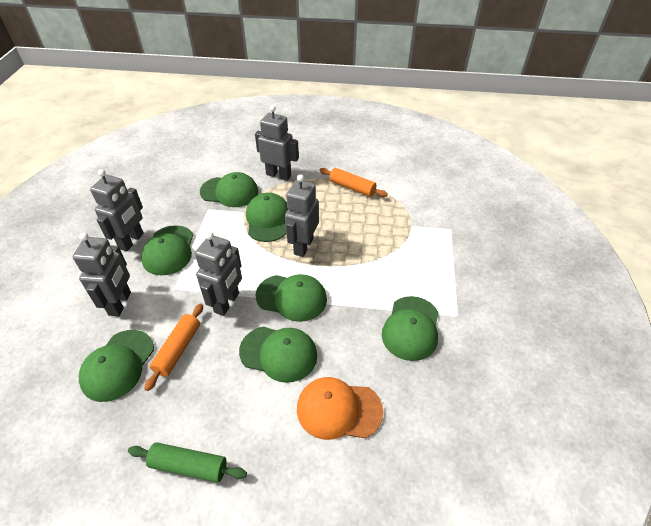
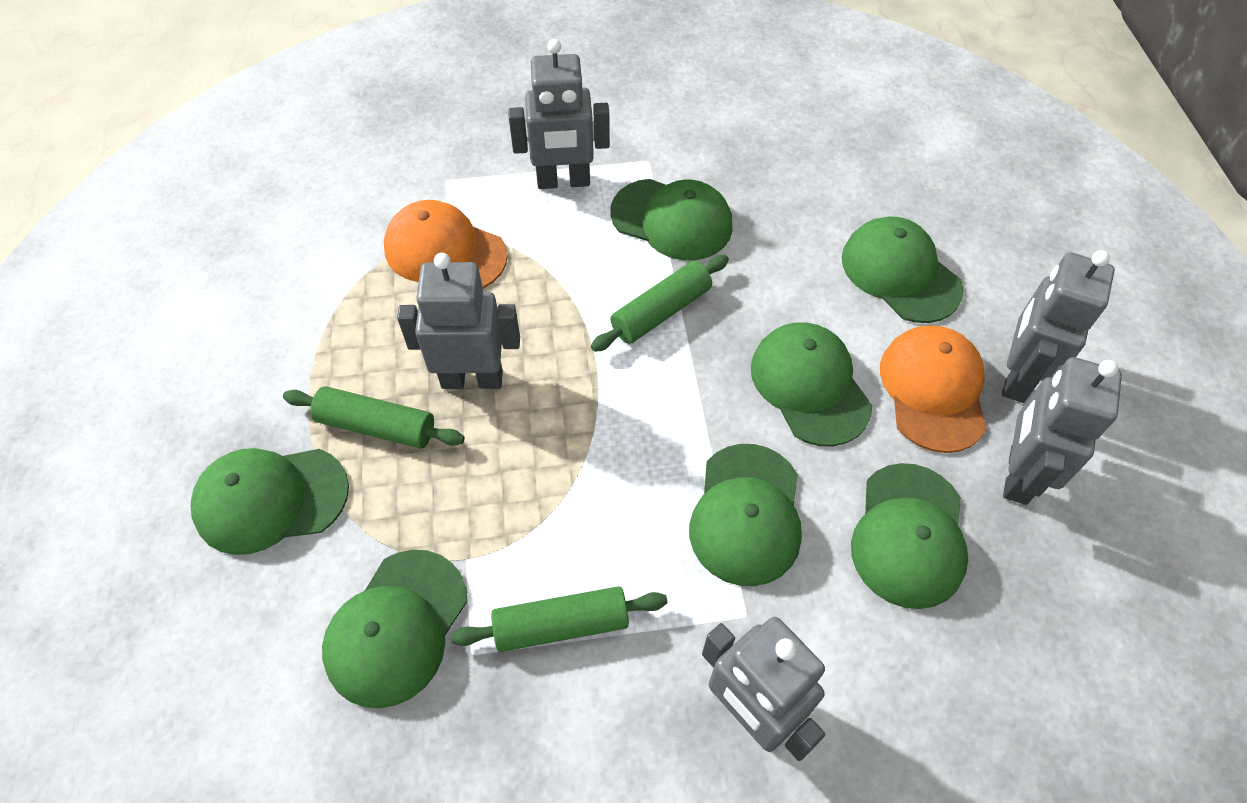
green rolling pin: [128,442,247,483] = 1 -> [283,386,465,449] [451,586,667,652] [591,255,729,352] = 3
orange cap: [297,377,383,440] = 1 -> [384,200,508,289] [880,325,987,453] = 2
orange rolling pin: [145,303,203,391] [319,168,388,197] = 2 -> none = 0

